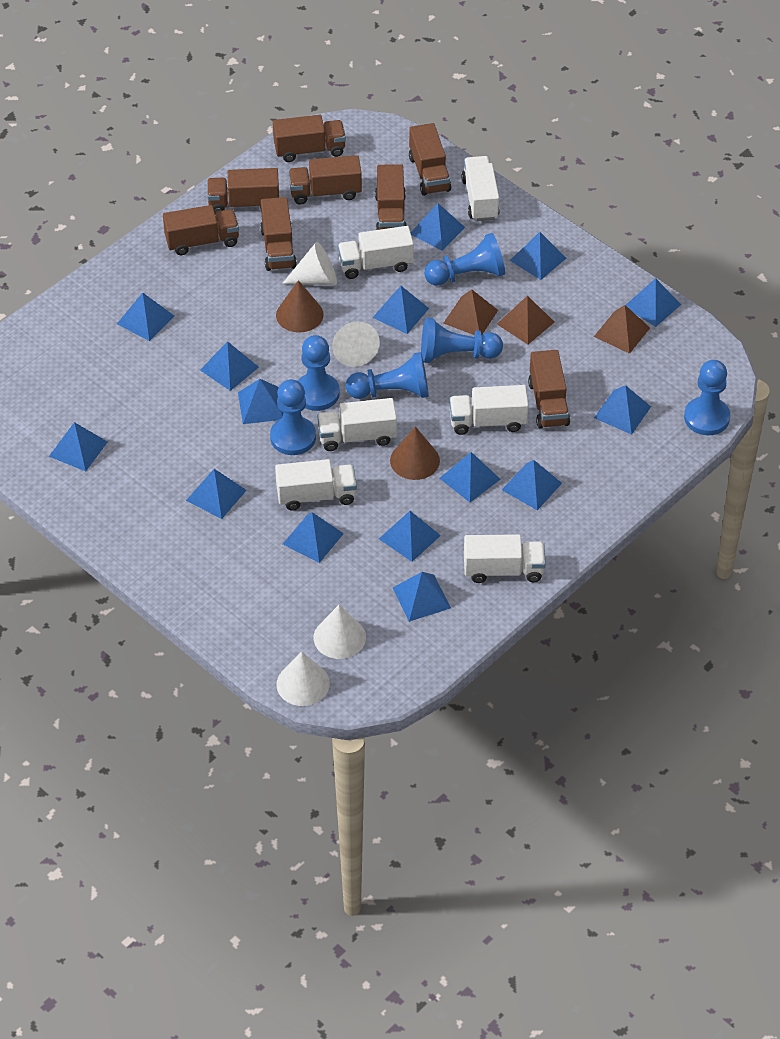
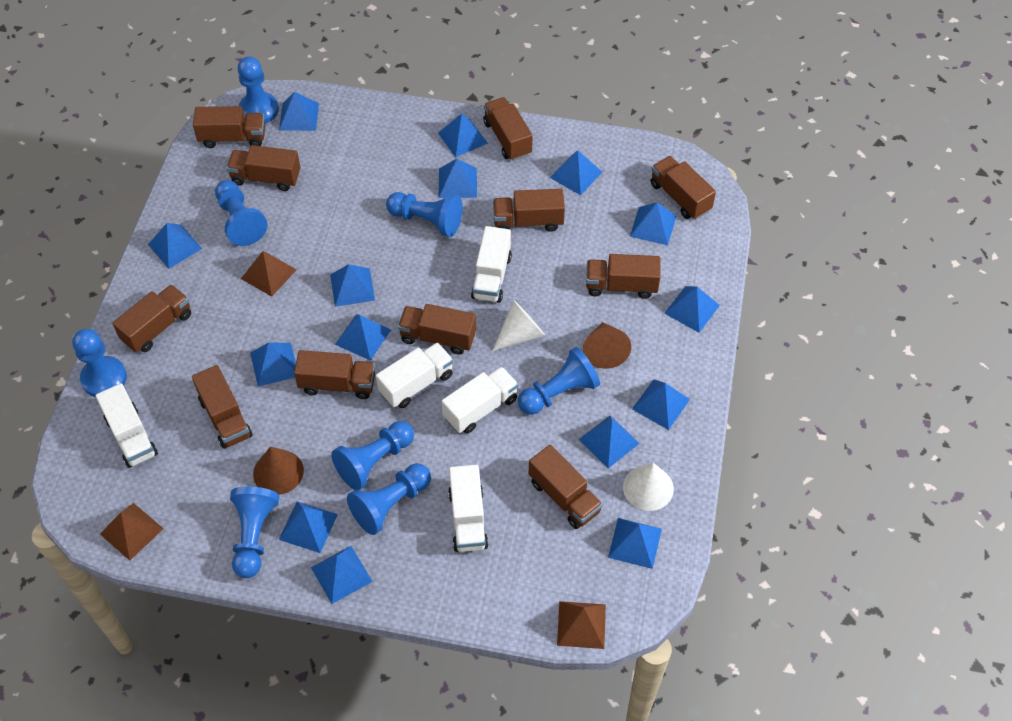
blue pawn: [270,379,316,455] [298,335,340,411] [346,352,429,399] [421,318,503,363] [424,233,505,286] [684,360,730,435] = 6 -> [72,329,127,397] [215,180,268,246] [230,486,279,578] [238,56,279,124] [331,421,414,490] [347,463,431,535] [386,192,463,237] [518,347,600,415] = 8
brown truck: [163,205,239,255] [207,168,279,214] [260,197,297,271] [273,115,346,162] [288,155,362,205] [375,164,407,230] [409,123,451,196] [528,350,570,428] = 8 -> [112,285,191,352] [192,365,252,449] [193,106,265,148] [226,145,300,191] [294,350,375,399] [398,304,476,354] [483,97,533,161] [493,189,565,232] [529,445,603,529] [586,254,661,299] [650,156,716,220] = 11
white cone: [276,651,330,706] [282,242,337,285] [314,605,366,659] [332,322,380,367] = 4 -> [492,300,546,351] [623,463,674,511] = 2
white truck: [275,459,357,511] [317,398,397,451] [338,226,414,279] [449,385,529,435] [461,156,500,221] [464,534,546,583] = 6 -> [96,383,158,468] [376,342,453,408] [441,366,518,434] [448,465,488,552] [471,226,512,303] = 5

